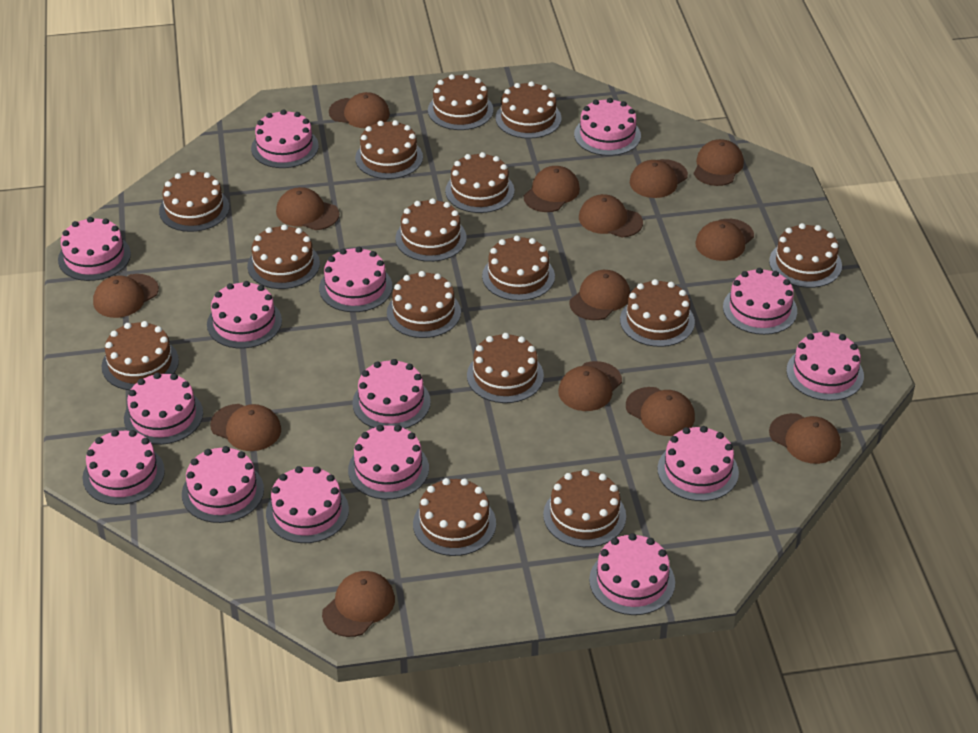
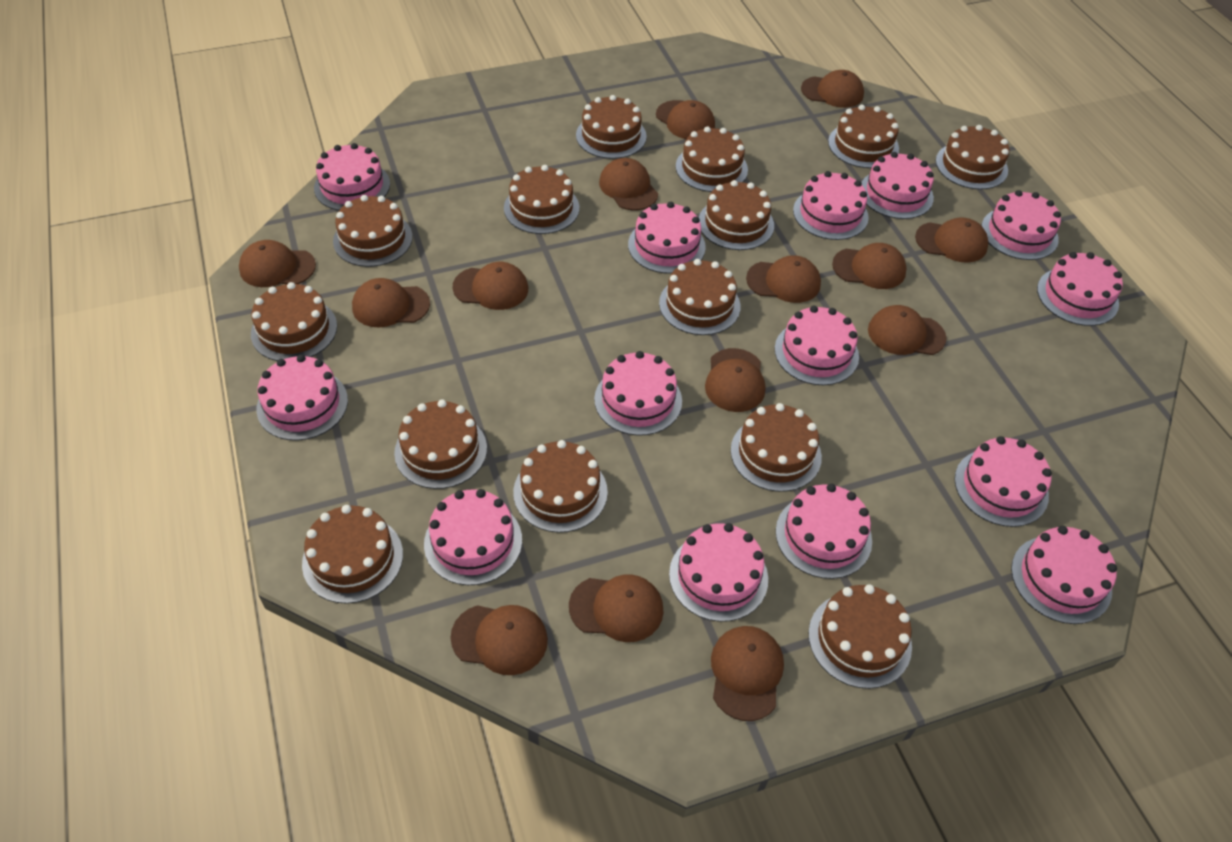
brown cake: [102,321,179,390] [159,170,229,232] [247,224,320,289] [355,120,423,179] [387,271,461,338] [395,198,467,262] [413,478,496,556] [428,74,493,130] [445,152,514,213] [467,333,544,403] [482,235,555,301] [495,81,562,139] [543,469,626,547] [620,279,695,347] [769,223,842,288] = 15 -> [251,282,337,361] [302,505,403,604] [333,195,412,267] [394,400,487,489] [504,165,579,234] [513,440,608,533] [576,95,647,159] [659,259,741,335] [676,126,748,192] [699,180,774,250] [731,403,822,492] [808,585,912,689] [828,105,899,168] [936,125,1010,189] = 14
pink cake: [58,217,131,281] [83,430,165,505] [124,372,203,445] [182,446,264,523] [207,281,282,348] [251,110,319,168] [266,466,349,543] [319,247,392,312] [348,425,429,499] [352,359,431,429] [574,98,641,156] [589,533,675,615] [657,426,739,501] [723,268,797,335] [786,330,864,401] = 15 -> [256,355,348,441] [314,143,390,211] [424,489,522,585] [594,351,682,436] [628,202,706,274] [669,523,768,622] [775,306,859,385] [776,484,872,579] [793,171,869,240] [861,152,934,219] [955,436,1052,527] [981,190,1061,260] [1011,526,1117,624] [1037,252,1123,326] = 14

